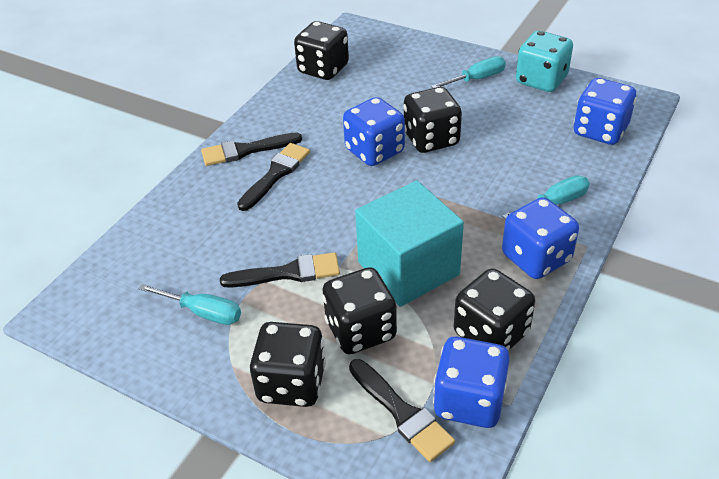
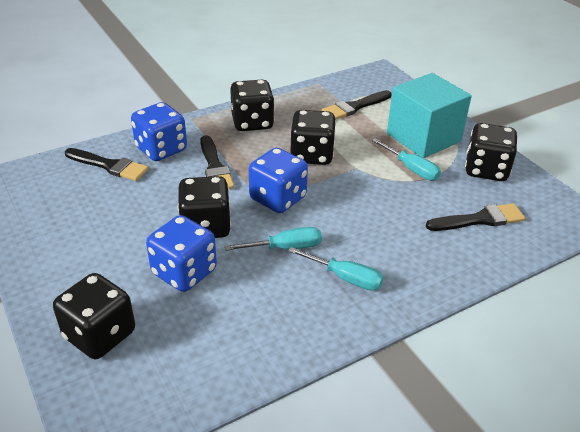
blue dice: [343,97,405,166] [433,337,510,428] [502,197,579,279] [574,78,637,145] = 4 -> [131,102,187,161] [146,215,217,292] [249,148,308,213] = 3
turquoise dice: [516,31,573,92] = 1 -> none = 0

